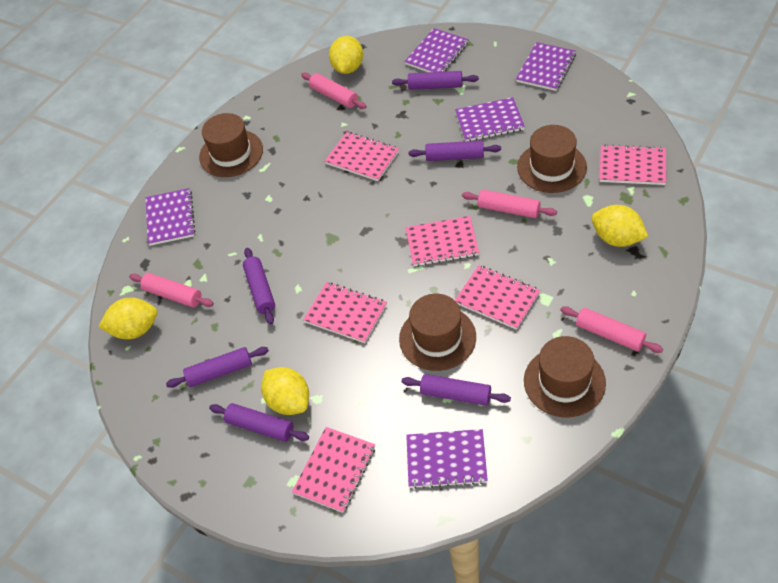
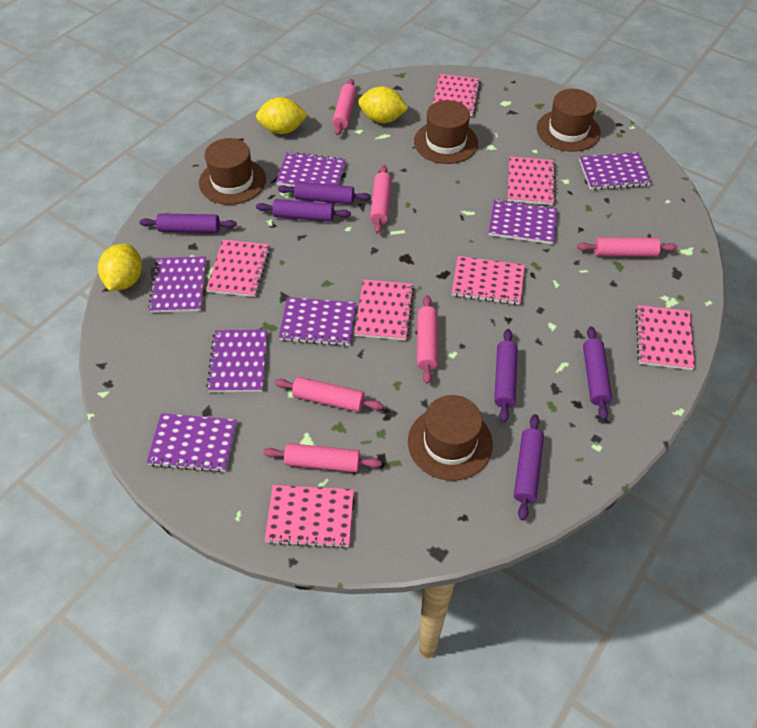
pink notebook: [292,427,375,513] [303,282,387,343] [325,132,399,181] [406,216,479,267] [455,265,540,330] [599,144,666,185] = 6 -> [206,240,270,297] [265,485,354,548] [354,279,414,340] [433,74,481,116] [452,256,525,305] [508,157,556,205] [635,305,695,370] = 7
pink rolling pin: [129,273,214,307] [301,73,367,109] [462,190,557,218] [560,306,663,353] = 4 -> [263,443,382,472] [274,377,383,412] [332,79,357,136] [370,165,392,234] [417,295,438,384] [577,237,677,257] = 6
purple notebook: [146,188,195,246] [404,28,469,72] [406,429,488,489] [455,97,525,141] [516,42,576,91] = 5 -> [146,413,237,472] [148,256,206,313] [206,330,267,392] [276,152,346,187] [279,297,356,346] [489,199,558,244] [579,152,651,190] = 7
yellow lemon: [98,298,158,339] [261,367,309,415] [329,36,363,74] [592,205,648,247] = 4 -> [98,244,142,291] [256,97,308,134] [358,86,408,123] = 3

